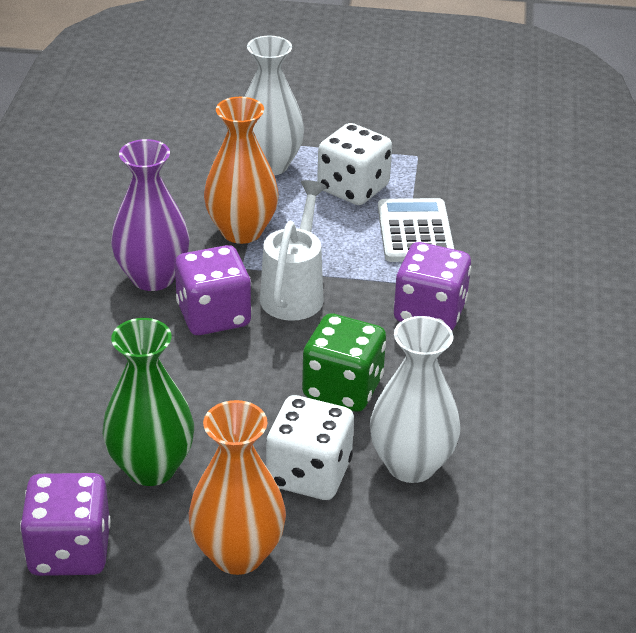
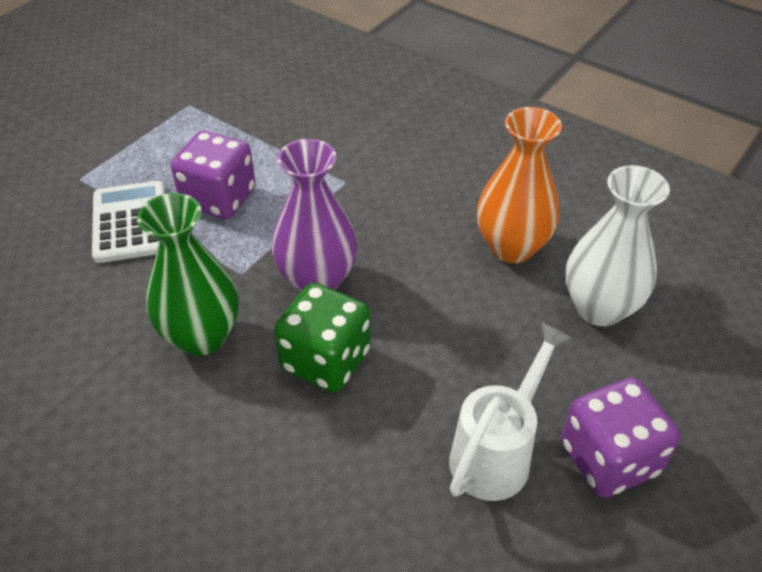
orange vase: [189,400,286,575] [204,97,279,244] = 2 -> [477,107,562,263] = 1
purple dice: [20,473,111,576] [175,245,252,335] [393,242,471,330] = 3 -> [171,131,256,219] [561,377,680,498] = 2
white dice: [266,395,354,500] [317,123,392,205] = 2 -> none = 0
white vase: [245,35,305,176] [370,316,460,483] = 2 -> [566,165,670,326] = 1

